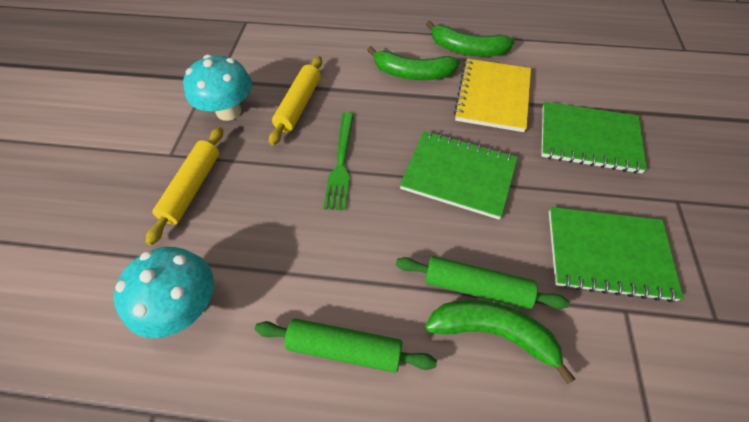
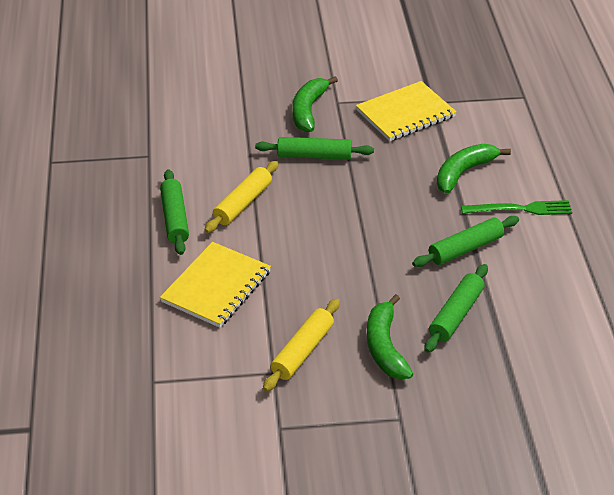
green notebook: [400,131,518,220] [541,101,647,174] [549,207,684,302] = 3 -> none = 0
green rolling pin: [255,319,437,373] [396,256,569,310] = 2 -> [160,169,189,255] [255,137,374,160] [413,216,519,267] [425,264,488,353] = 4
turquoise mushroom: [114,247,214,338] [183,54,252,121] = 2 -> none = 0
yellow notebook: [454,59,531,132] = 1 -> [160,242,271,328] [356,81,456,141] = 2

